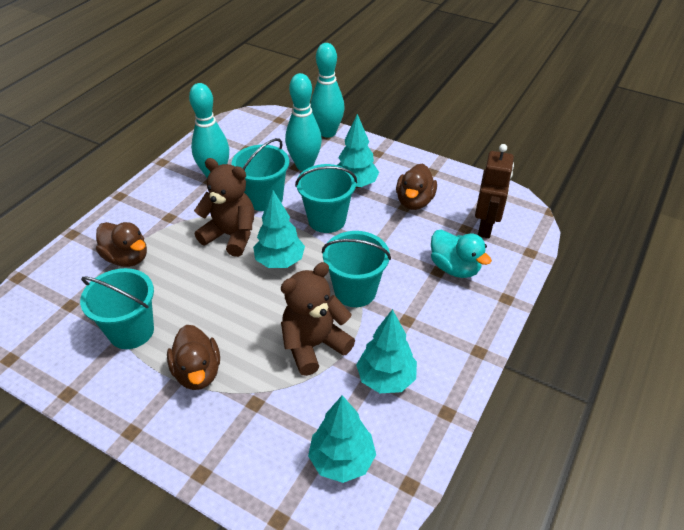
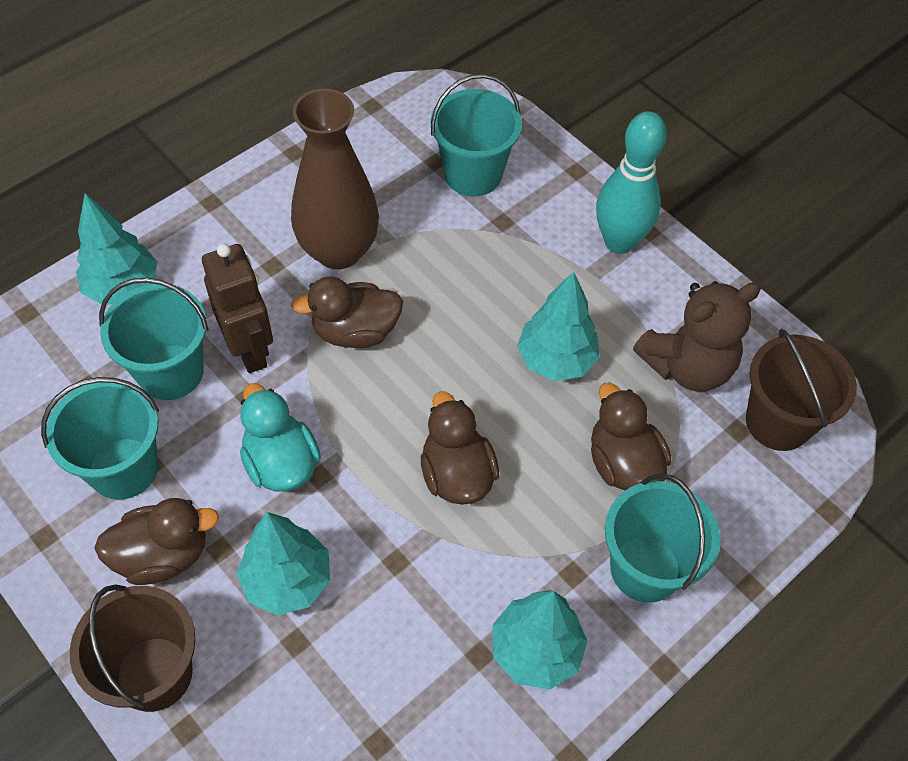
brown bucket: none = 0 -> [70,584,196,712] [746,329,857,451] = 2
brown duck: [96,222,147,267] [167,325,220,390] [396,163,437,210] = 3 -> [94,498,219,585] [291,276,403,348] [421,391,499,505] [591,383,671,490] = 4
brown teddy bear: [194,158,254,257] [281,262,355,376] = 2 -> [633,281,761,391] = 1
brown vase: none = 0 -> [291,88,379,269] = 1
turquoise bowling pin: [189,83,229,178] [285,73,322,171] [310,43,345,138] = 3 -> [596,111,667,254] = 1

